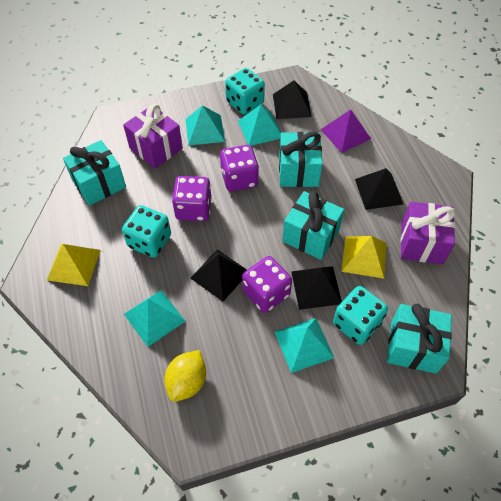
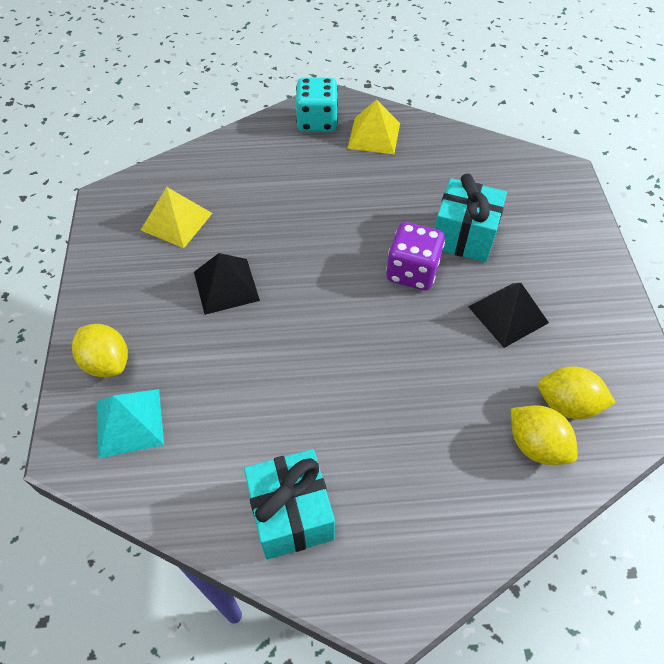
black pyramid: [190,249,247,302] [273,80,312,119] [291,266,342,310] [355,168,403,210] = 4 -> [194,253,260,315] [468,283,549,348] = 2
purple dice: [172,176,212,221] [220,145,259,192] [242,256,292,313] = 3 -> [386,222,445,290] = 1
purple gift: [123,104,183,169] [401,202,455,264] = 2 -> none = 0
purple pyramid: [321,110,371,153] = 1 -> none = 0
turquoise dice: [122,205,171,258] [225,68,265,114] [333,286,388,345] = 3 -> [296,77,338,132] = 1
turquoise gift: [63,140,126,206] [279,132,322,187] [282,191,344,260] [387,304,452,374] = 4 -> [244,449,335,559] [435,173,507,262] = 2
turquoise pyramid: [124,290,185,347] [186,105,225,146] [238,105,281,146] [275,318,334,373] = 4 -> [97,389,164,459] = 1
yellow lemon: [164,350,206,401] = 1 -> [72,324,128,377] [511,405,578,465] [538,366,616,419] = 3

